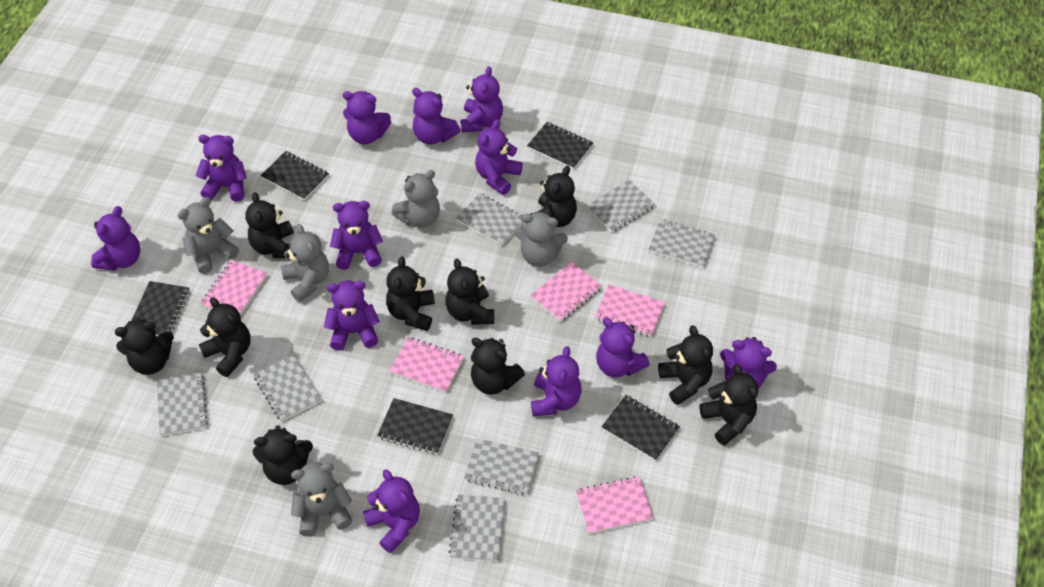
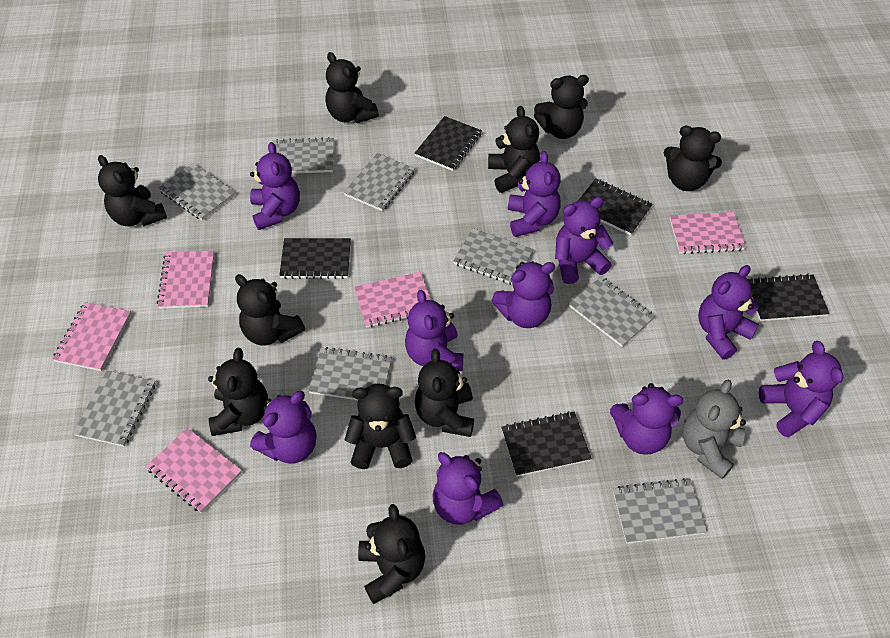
grey notebook: [157,373,208,436] [253,355,321,422] [449,494,505,562] [456,193,523,246] [464,438,539,495] [586,180,655,232] [648,219,715,268] = 7 -> [73,370,156,447] [158,163,235,221] [272,137,334,174] [308,347,392,400] [344,153,415,211] [453,228,534,285] [569,276,655,347] [613,478,707,544] = 8
grey teddy bear: [178,197,239,274] [281,224,329,302] [291,462,352,537] [391,170,440,228] [515,212,568,267] = 5 -> [682,380,746,479] = 1
purple teddy bear: [91,206,141,271] [196,135,247,202] [324,280,380,351] [330,201,383,270] [343,91,391,144] [363,469,420,553] [412,88,460,145] [461,66,503,132] [475,119,522,195] [531,346,581,416] [596,318,650,378] [720,337,777,389] = 12 -> [250,142,300,230] [250,391,316,464] [405,290,464,371] [433,452,503,525] [491,261,555,328] [508,151,561,237] [555,197,613,284] [610,383,683,455] [698,265,759,360] [759,341,843,437] = 10

